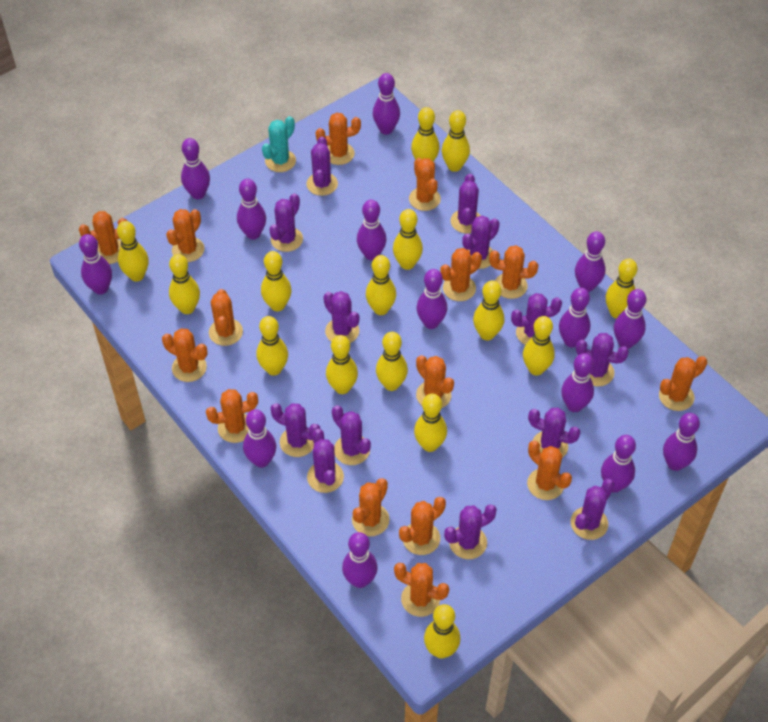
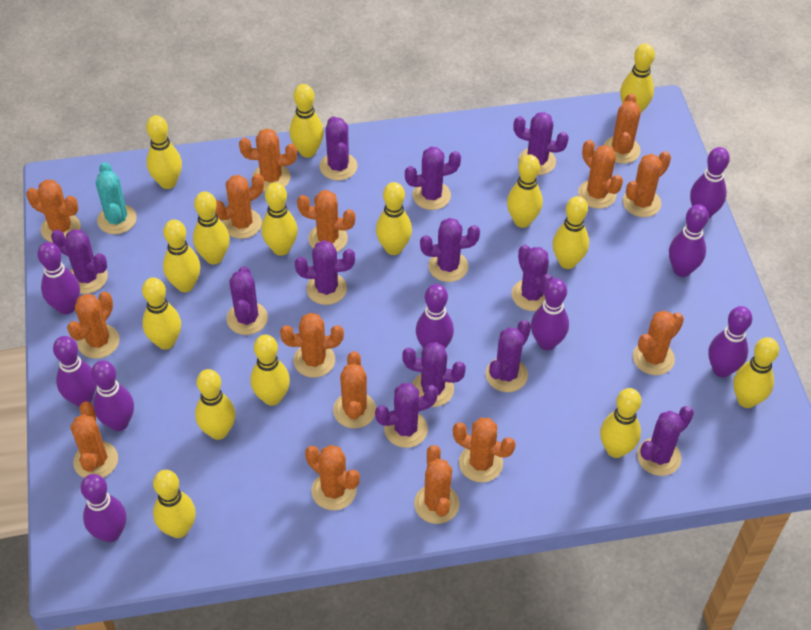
purple bowling pin: [79,234,112,295] [181,138,210,199] [237,179,266,240] [243,409,276,468] [342,532,377,588] [357,200,386,260] [373,73,400,135] [416,269,448,329] [559,288,590,348] [561,353,594,412] [575,231,605,292] [601,435,636,493] [614,289,646,349] [663,413,700,471] = 14 -> [37,242,80,315] [53,336,97,407] [81,474,126,542] [91,360,134,431] [416,284,454,348] [531,279,569,350] [669,204,709,277] [690,147,730,218] [708,306,752,377] = 9
purple cactus: [269,193,303,252] [270,403,320,457] [306,137,338,196] [307,429,344,493] [324,291,359,343] [332,405,371,465] [444,504,497,559] [451,174,481,234] [462,216,499,269] [511,293,562,345] [528,408,581,458] [571,479,614,540] [576,333,629,386] = 13 -> [51,229,108,294] [226,266,268,335] [295,240,355,305] [320,116,357,181] [375,383,438,448] [402,342,466,407] [405,147,461,210] [420,218,480,282] [486,320,531,392] [512,245,553,311] [513,112,569,175] [637,406,694,476] = 12

